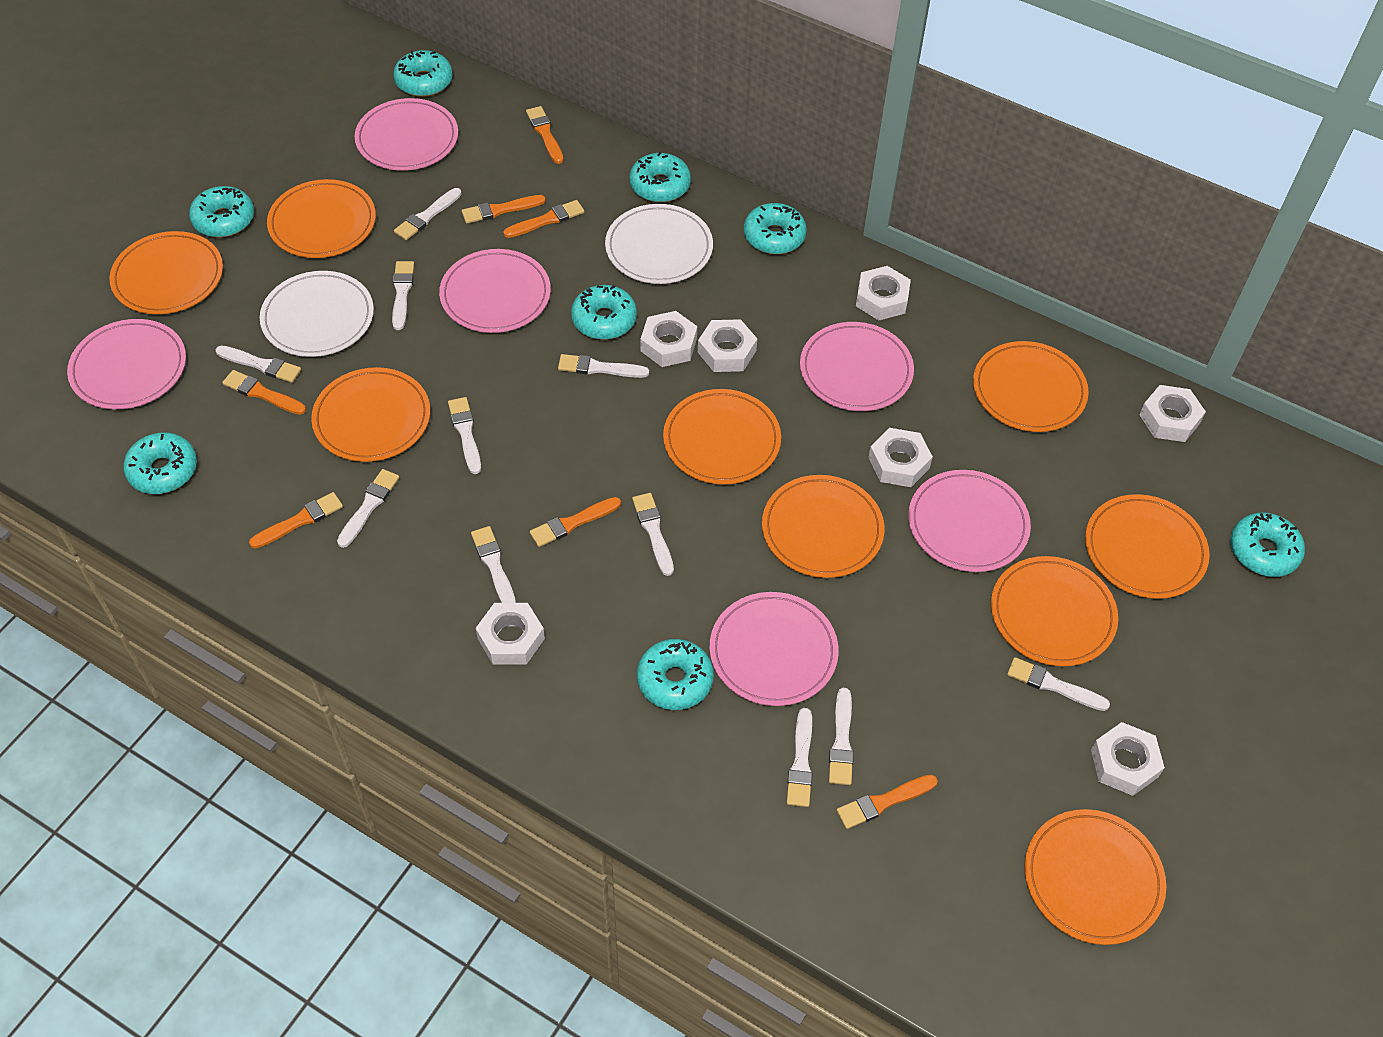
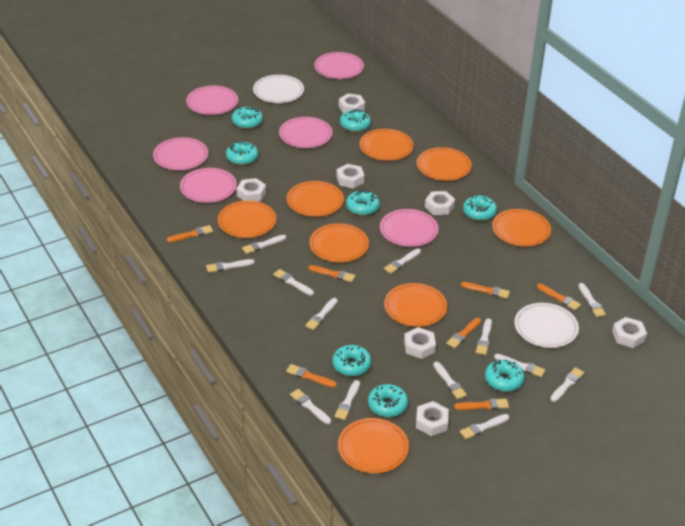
orange plate: [109,231,223,314] [267,179,376,258] [311,367,430,462] [663,389,781,485] [762,475,884,578] [973,341,1089,432] [991,556,1118,666] [1025,809,1166,945] [1085,494,1210,599] = 9 -> [218,201,276,238] [287,181,344,217] [309,223,369,262] [338,418,409,473] [360,129,414,161] [384,283,447,327] [417,147,472,181] [492,209,551,247] = 8
white brush: [215,345,301,383] [337,469,399,548] [392,261,414,330] [394,188,462,240] [448,397,481,474] [471,526,516,603] [558,354,649,378] [632,493,674,576] [787,708,813,807] [829,688,854,785] [1007,657,1110,711] = 11 -> [206,259,255,273] [242,235,286,254] [273,269,314,296] [290,389,331,424] [305,298,338,330] [335,380,360,420] [384,249,421,274] [433,362,467,399] [460,414,509,439] [476,318,492,355] [494,354,545,377] [550,367,584,402] [578,283,606,317] = 13

